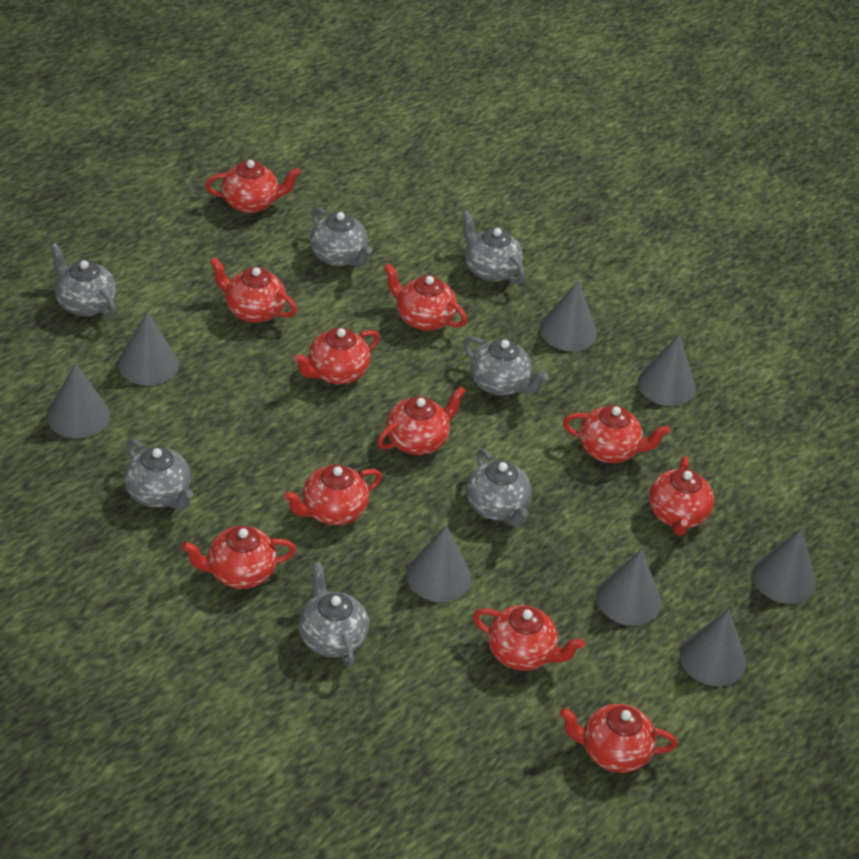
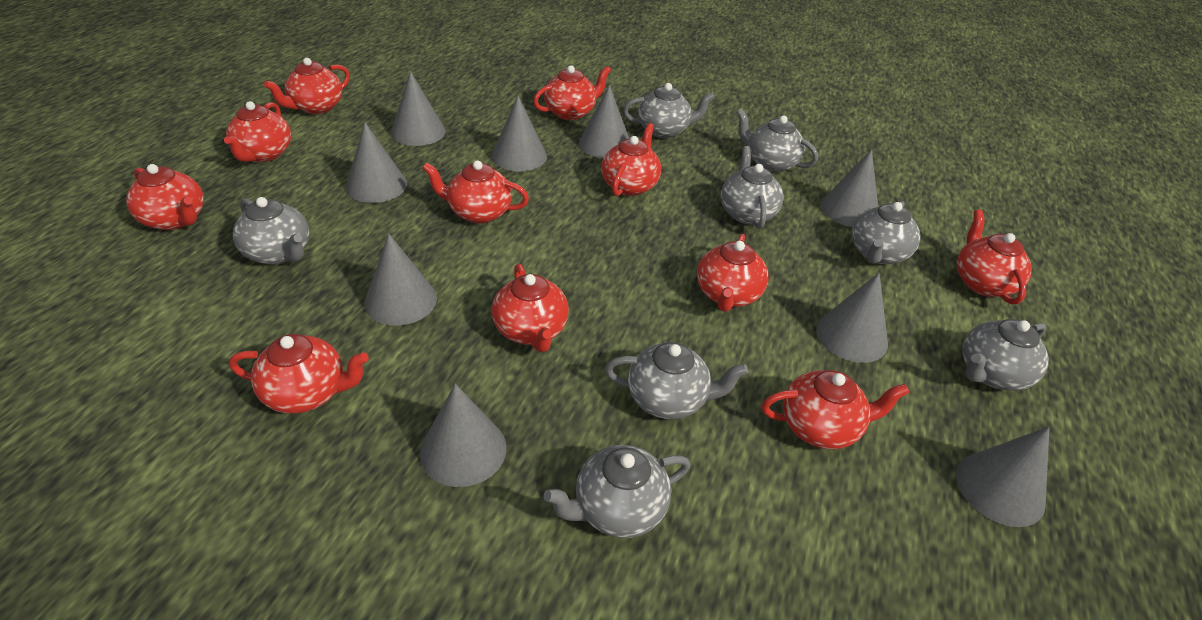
grey cone: [47,363,110,438] [118,312,179,386] [406,525,472,602] [540,280,597,351] [596,549,661,626] [638,334,696,406] [680,609,746,686] [752,528,816,604] = 8 -> [346,122,407,203] [364,234,437,326] [391,71,446,146] [420,384,506,487] [492,96,547,171] [579,85,629,158] [816,273,888,363] [821,150,878,227] [956,427,1050,527] = 9
grey teapot: [50,243,116,317] [124,439,193,510] [299,562,369,668] [310,207,372,267] [462,210,525,283] [463,336,549,395] [466,449,532,527] = 7 -> [233,197,309,265] [544,445,690,538] [605,342,748,419] [623,83,715,138] [721,146,784,229] [736,109,818,172] [852,201,921,264] [962,319,1049,391] = 8

